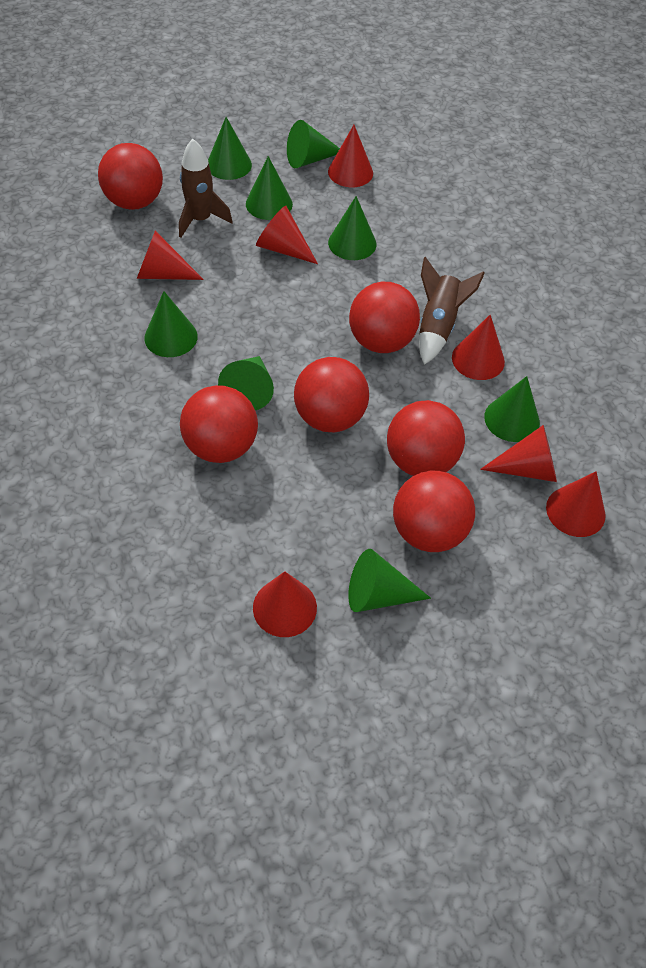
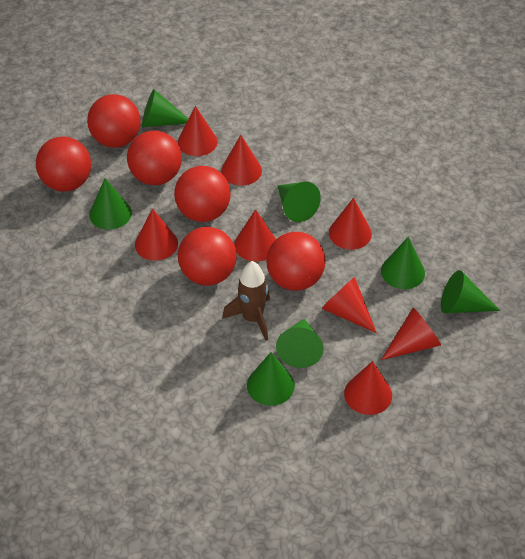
brown rocket: [179,139,233,238] [419,257,485,365] = 2 -> [222,261,270,341] = 1
green cone: [144,291,198,357] [208,117,252,180] [218,356,274,410] [246,156,293,220] [287,120,340,168] [328,196,376,260] [348,549,431,612] [484,376,540,442] = 8 -> [89,178,132,230] [142,89,188,127] [247,352,295,406] [276,319,324,368] [278,182,321,222] [381,237,425,289] [441,270,500,313] = 7
red cone: [137,231,204,280] [253,571,317,637] [256,206,318,264] [328,125,373,187] [452,315,505,380] [480,425,557,482] [546,471,606,537] = 7 -> [135,208,178,261] [178,106,218,156] [221,135,262,186] [234,209,276,262] [322,277,377,333] [329,198,372,250] [344,361,392,415] [381,308,441,360] = 8

